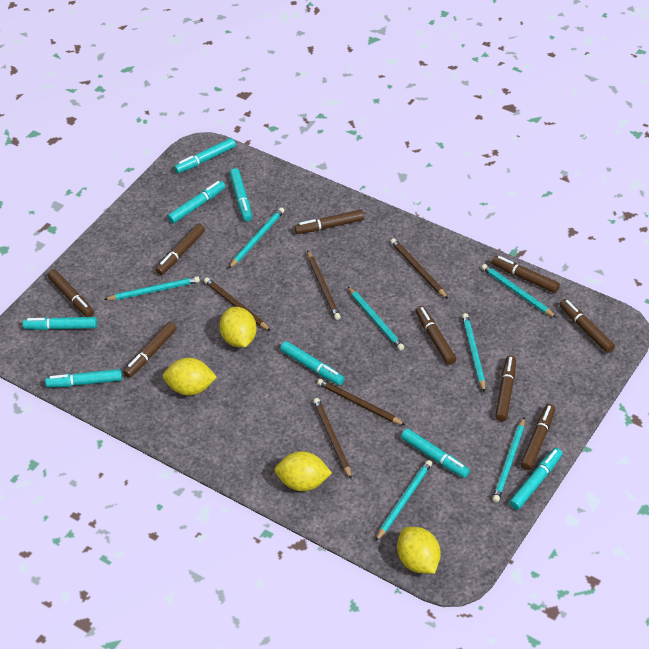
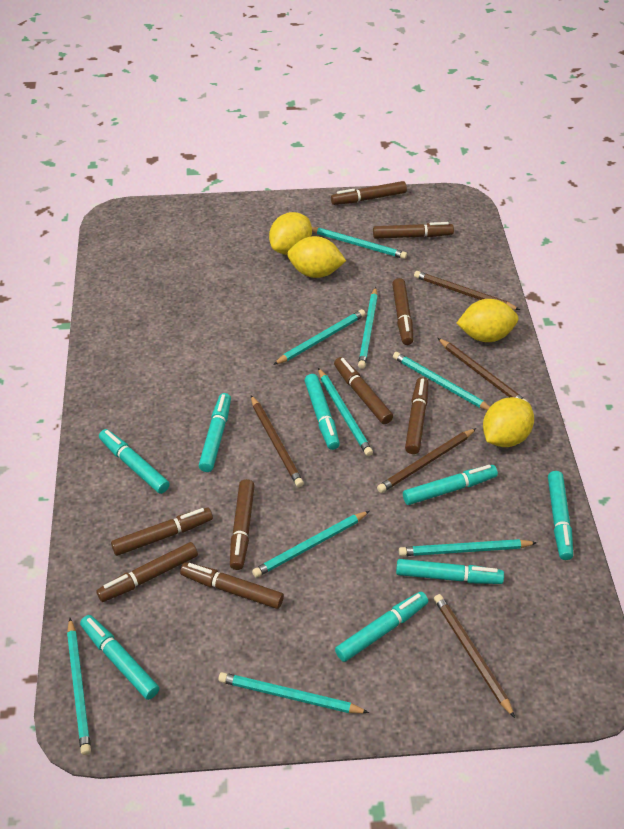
turquoise pencil: [104,276,200,300] [228,207,284,269] [348,287,404,350] [376,460,432,541] [462,313,485,393] [482,264,557,318] [492,417,525,502] = 7 -> [67,618,91,755] [218,672,369,713] [252,511,369,577] [273,309,366,365] [312,227,407,259] [318,368,373,456] [358,287,378,369] [393,352,490,410] [399,539,537,556] = 9

